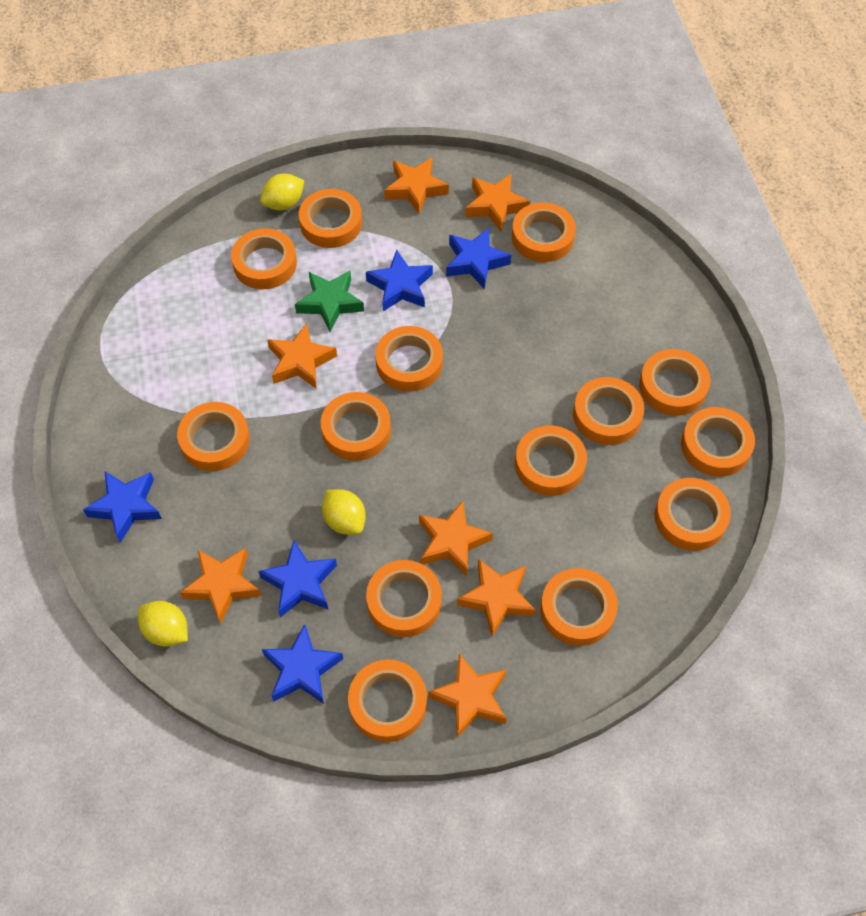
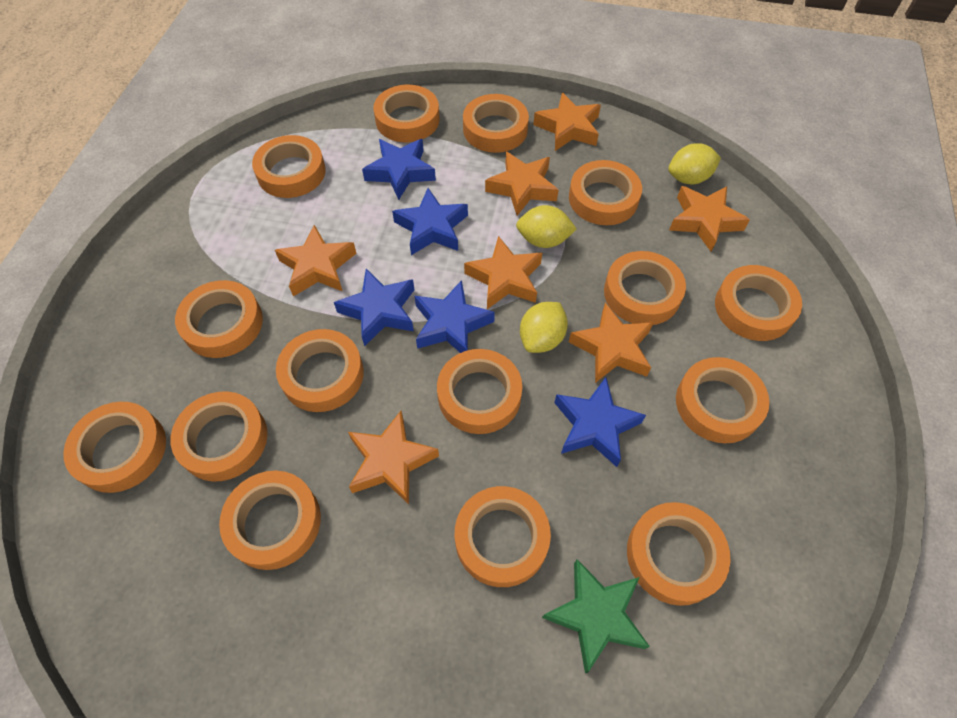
orange tape: [177,402,250,471] [231,228,297,289] [299,189,362,248] [321,392,391,461] [348,660,427,742] [366,560,442,637] [375,326,443,391] [512,202,576,262] [515,425,587,496] [540,568,618,646] [573,377,644,445] [639,349,711,416] [654,478,731,551] [681,407,755,477] = 14 -> [63,402,166,493] [171,391,268,482] [175,280,263,358] [219,471,321,570] [252,135,326,198] [276,329,364,412] [373,85,440,142] [437,349,522,434] [455,486,551,587] [463,94,529,153] [569,160,642,225] [604,251,686,325] [627,502,730,606] [676,357,769,443] [715,265,802,341] = 15

